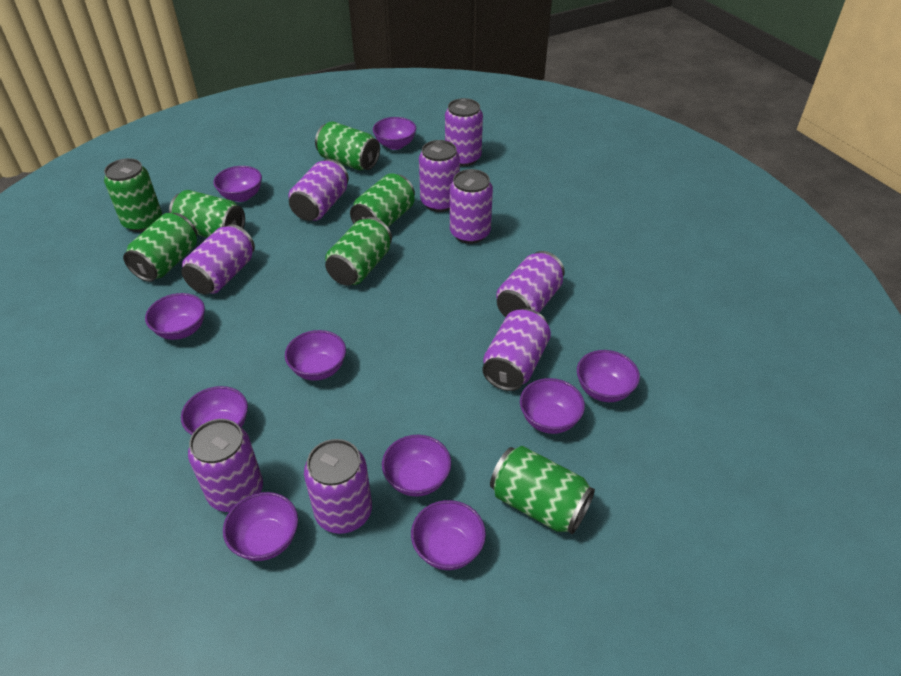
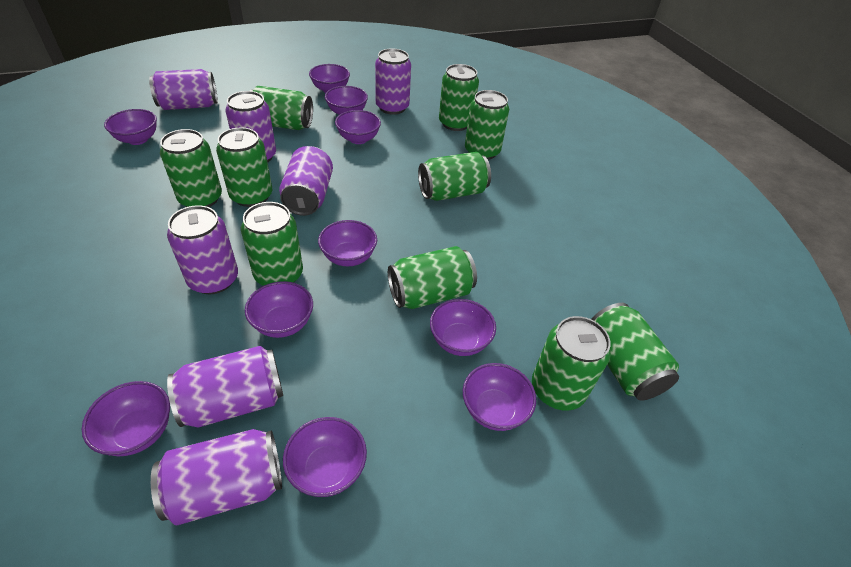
green can: [104,158,162,232] [123,213,197,282] [169,190,245,238] [315,121,380,170] [325,217,392,286] [350,173,415,227] [490,446,595,534] = 7 -> [160,129,222,207] [216,127,272,207] [241,202,303,286] [250,86,313,130] [388,246,477,309] [418,152,491,201] [439,64,479,131] [465,90,509,160] [532,316,611,411] [591,303,679,401] = 10
purple can: [181,224,255,294] [188,419,263,512] [288,159,349,221] [304,439,372,534] [419,140,460,212] [445,98,483,166] [450,169,493,244] [482,309,551,391] [496,251,565,317] = 9 -> [149,69,218,110] [151,429,282,526] [167,205,238,294] [167,346,283,428] [225,91,276,162] [279,146,333,216] [375,48,411,115] = 7

